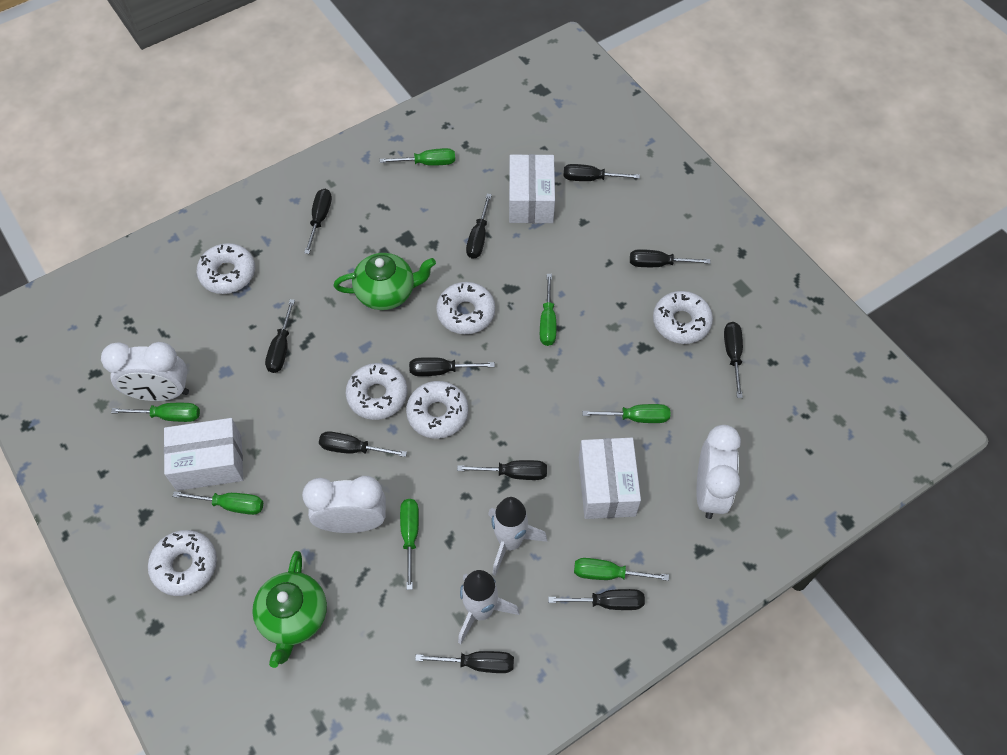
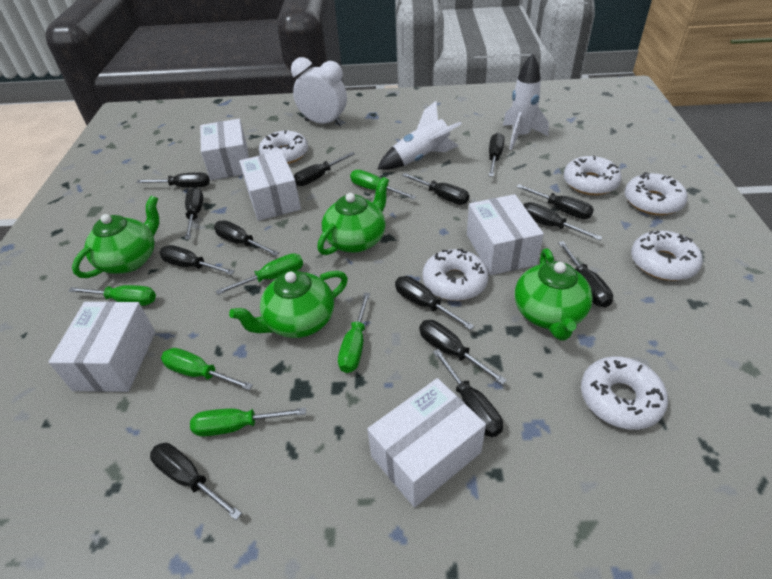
black screwdriver: [265,299,295,373] [304,189,332,254] [319,431,407,457] [409,357,495,376] [415,651,514,673] [457,460,547,480] [466,194,492,259] [548,589,645,610] [563,164,640,181] [630,249,711,267] [724,322,743,398] = 11 -> [136,172,210,188] [150,443,242,520] [159,245,235,275] [185,187,203,239] [214,220,279,256] [294,152,355,186] [395,276,475,330] [402,173,469,205] [419,320,507,385] [433,349,503,437] [489,133,505,177] [517,184,594,219] [523,202,603,240] [558,241,613,308] = 14
green screwdriver: [111,403,200,422] [172,491,263,515] [380,148,455,166] [400,499,419,590] [540,274,556,346] [574,558,669,581] [582,404,670,423] = 7 -> [68,285,156,306] [161,348,253,390] [190,407,306,437] [216,253,303,295] [338,292,370,373] [350,170,416,200] = 6
green teapot: [252,551,327,668] [334,253,436,310] = 2 -> [72,195,159,278] [229,271,348,338] [317,177,389,255] [515,248,593,340] = 4
white box: [164,418,243,491] [509,154,555,223] [579,438,641,519] = 3 -> [49,301,155,392] [200,119,249,180] [239,151,301,221] [367,378,486,508] [467,194,544,275] = 5
white clock: [101,342,189,401] [302,476,386,533] [696,425,741,519] = 3 -> [291,57,347,126] = 1

